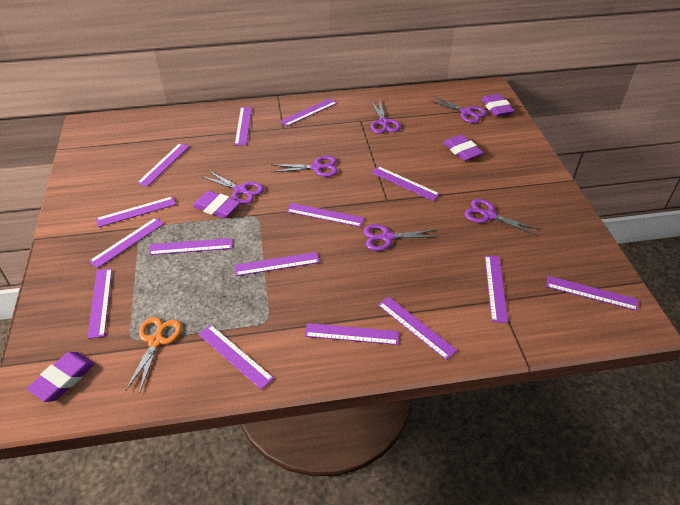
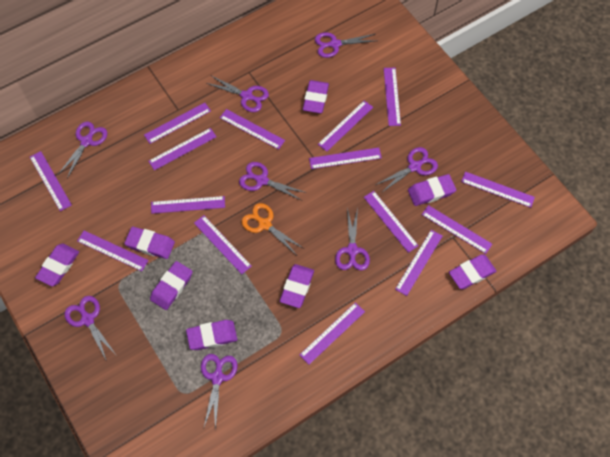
purple eraser: [27,352,95,402] [192,191,240,218] [443,135,484,161] [481,94,514,116] = 4 -> [35,244,79,286] [124,227,175,259] [150,261,192,310] [186,320,237,350] [280,264,314,308] [303,80,329,113] [408,174,456,206] [449,254,496,289] = 8
purple scissors: [201,170,264,204] [272,156,338,177] [363,224,439,251] [371,99,401,134] [429,96,487,123] [464,199,539,235] = 6 -> [58,122,107,178] [64,296,117,361] [201,354,238,430] [207,76,269,112] [239,162,307,200] [315,32,375,58] [335,208,370,270] [376,147,438,193] = 8

